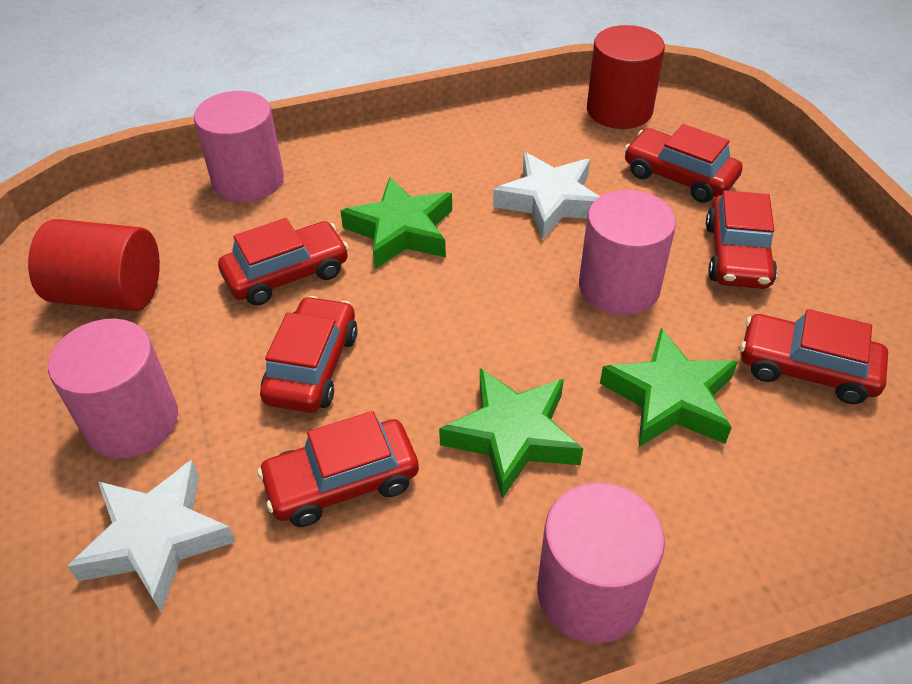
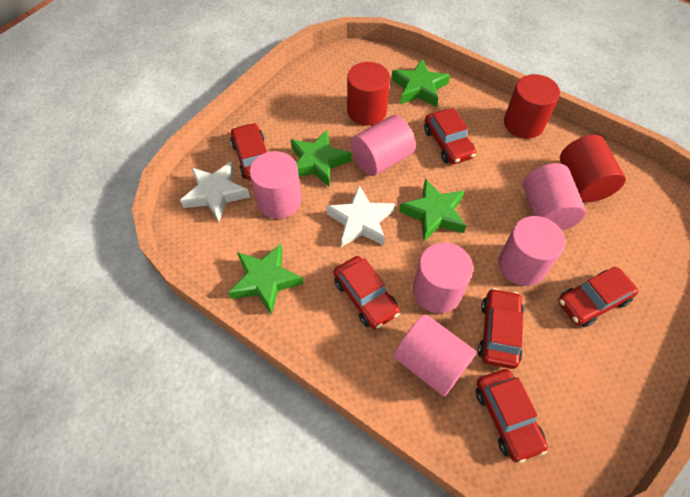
green star: [340,177,452,269] [439,368,583,499] [600,328,738,447] = 3 -> [228,244,303,315] [291,130,352,187] [391,59,450,107] [399,178,467,242] = 4
pink cylinder: [48,319,178,459] [194,91,284,202] [538,482,665,643] [579,190,676,315] = 4 -> [249,151,301,219] [351,115,416,176] [394,314,477,396] [413,242,473,313] [498,216,565,286] [523,163,586,231] = 6
red cylinder: [28,219,160,311] [587,25,665,129] = 2 -> [347,62,390,126] [504,74,560,139] [560,135,626,202] = 3

